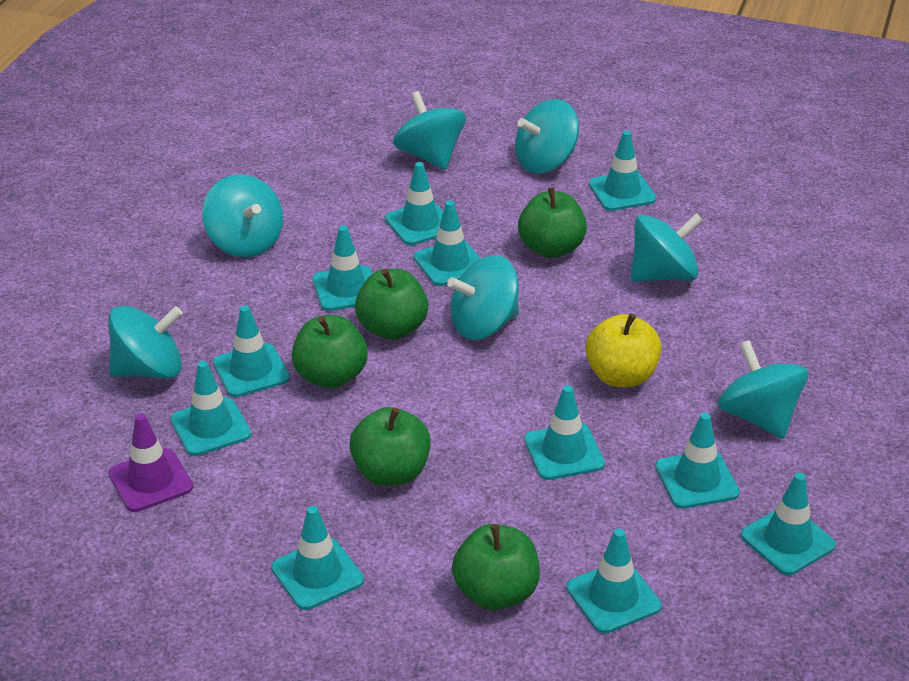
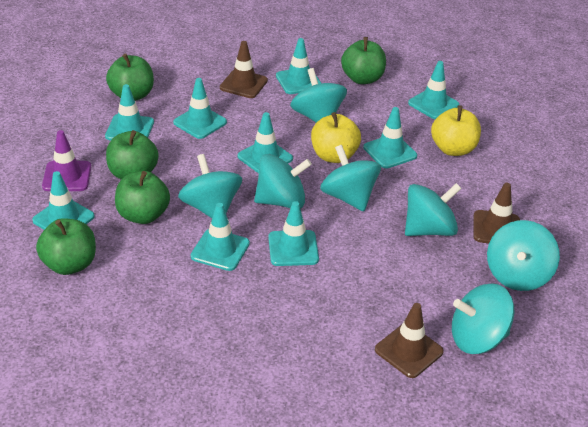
brown traffic cone: none = 0 -> [220,41,268,98] [375,303,444,378] [474,183,520,243] = 3
turquoise traffic cone: [171,361,251,456] [213,305,290,397] [271,506,364,610] [312,225,372,311] [385,162,443,245] [414,201,481,286] [524,385,605,480] [566,529,661,634] [589,131,656,211] [655,413,740,509] [741,473,836,575] = 11 -> [32,171,95,230] [105,84,154,140] [173,78,227,139] [191,203,250,271] [237,112,293,173] [268,201,319,266] [276,38,321,94] [363,107,417,168] [408,61,459,119] = 9
yellow apple: [585,313,662,387] = 1 -> [311,112,361,163] [431,105,481,156] = 2

